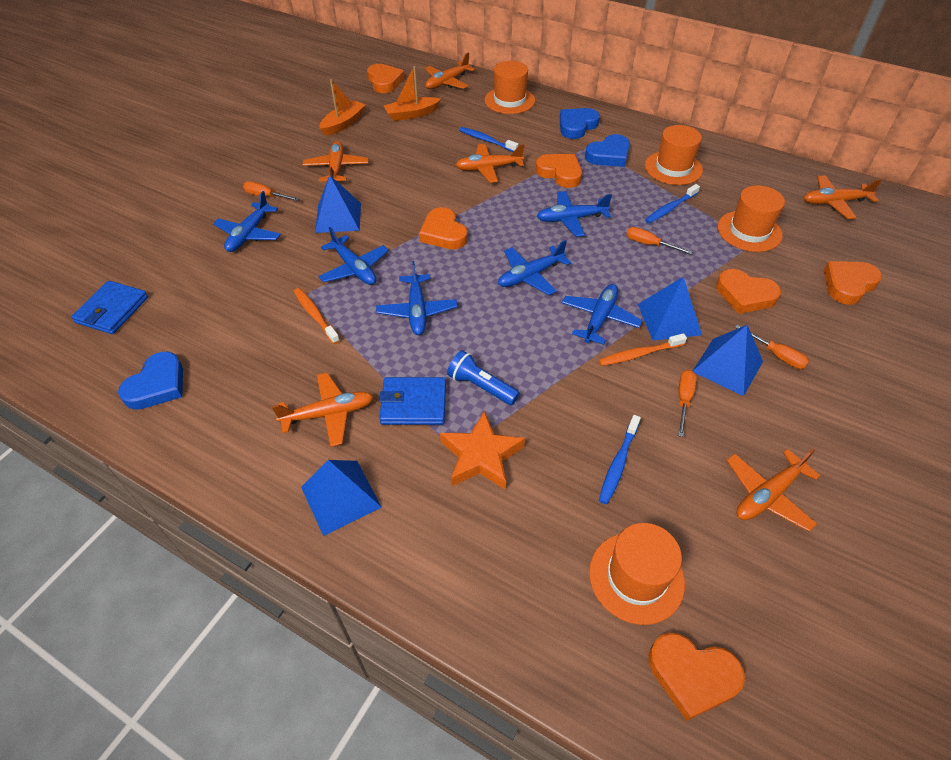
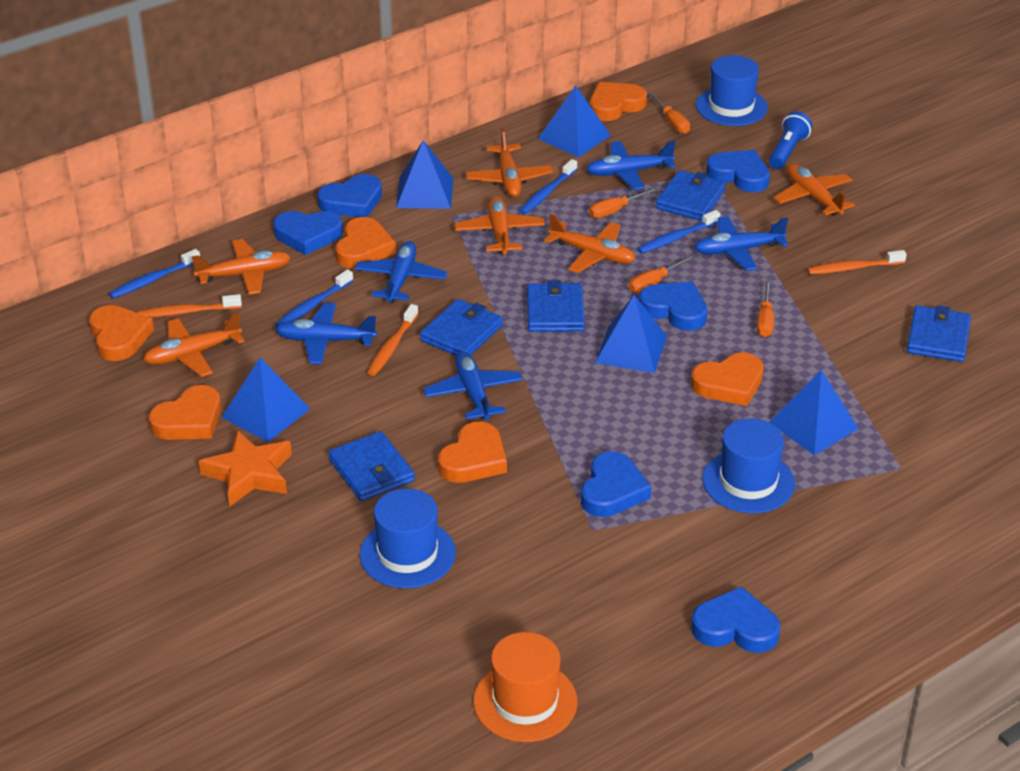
blue hat: none = 0 -> [360,488,456,588] [696,55,768,126] [702,418,795,513] = 3
blue heart: [118,352,183,410] [560,108,600,139] [585,134,630,167] = 3 -> [273,211,343,255] [317,174,382,217] [581,451,651,517] [639,281,708,331] [691,586,781,653] [706,150,770,192] = 6
blue plane: [213,191,281,252] [318,227,389,285] [376,261,457,335] [498,240,571,295] [537,191,612,237] [562,284,643,345] = 6 -> [275,303,377,364] [354,241,448,303] [423,351,523,421] [586,141,676,190] [694,216,789,271] = 5
blue pyramid: [301,460,382,536] [315,175,361,233] [638,277,702,341] [693,325,763,396] = 4 -> [222,358,310,442] [396,140,453,209] [538,85,611,157] [595,295,667,373] [769,370,859,455] = 5
blue toothbrush: [459,127,518,152] [599,415,641,504] [645,184,700,223] = 3 -> [109,249,200,298] [275,269,354,326] [519,159,577,214] [637,210,720,253] = 4
blue wallet: [71,281,148,334] [379,377,446,425] = 2 -> [328,431,415,501] [420,299,503,356] [527,280,585,332] [656,170,726,221] [907,305,971,362] = 5
orange boat: [319,79,366,136] [384,66,441,121] = 2 -> none = 0
orange hat: [484,61,535,114] [589,523,685,625] [645,125,703,185] [717,185,785,252] = 4 -> [473,632,578,742] = 1
orange toothbrush: [294,288,340,344] [599,333,687,366] = 2 -> [137,294,242,318] [367,304,418,376] [807,250,907,275] = 3

